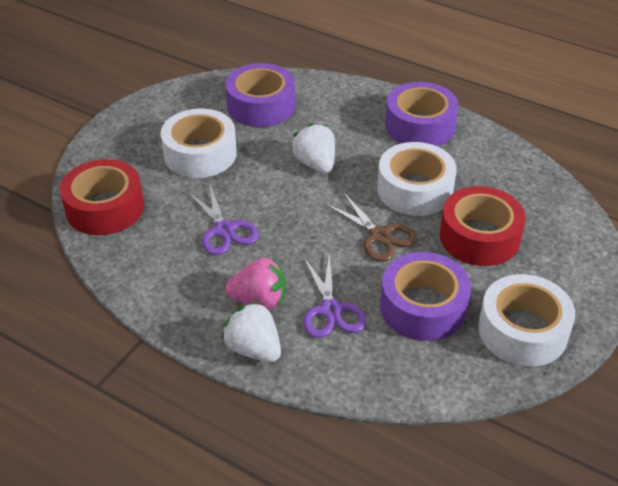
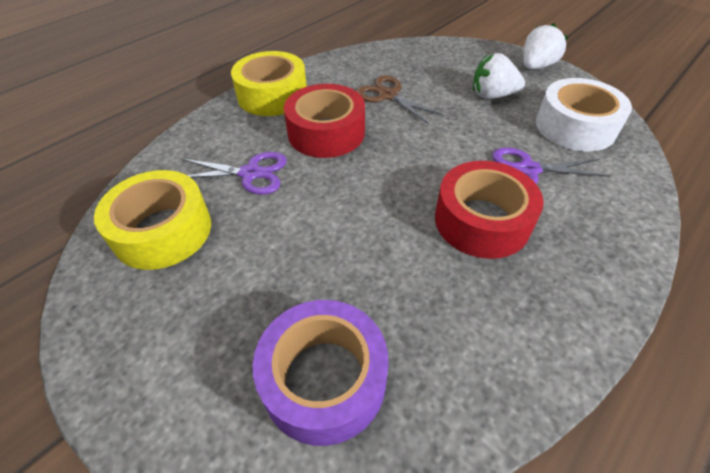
pink strawberry: [225,257,286,310] = 1 -> none = 0
purple tape: [225,63,295,127] [380,252,471,341] [385,82,459,146] = 3 -> [253,300,389,446] = 1
white tape: [161,108,237,178] [377,142,457,216] [478,274,575,366] = 3 -> [536,78,632,152] = 1
yellow tape: none = 0 -> [94,170,211,270] [231,51,307,116] = 2

